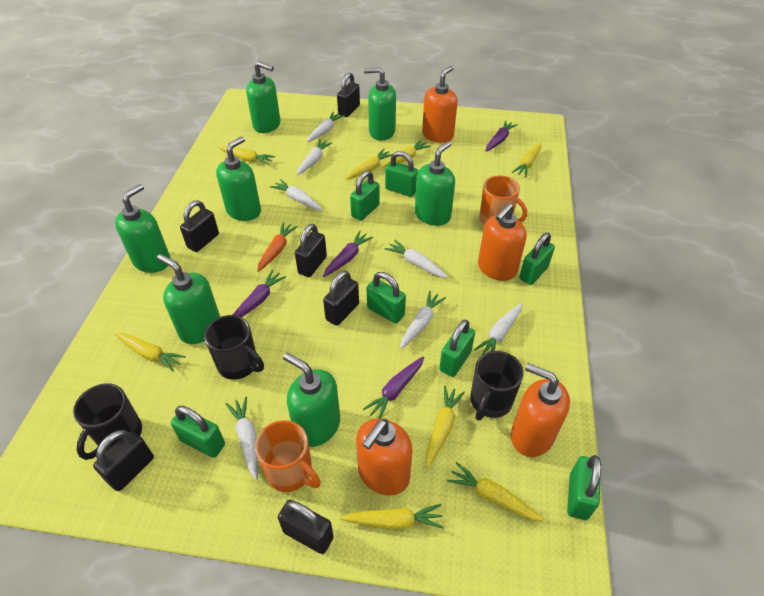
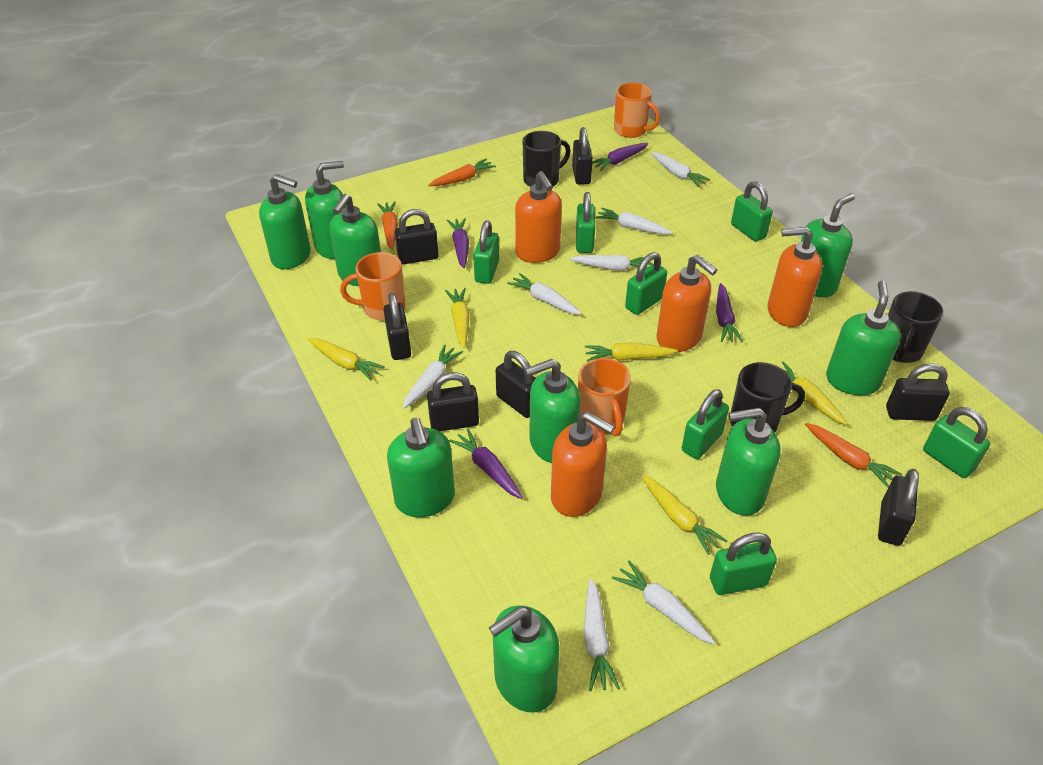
black padlock: [93,430,154,491] [180,200,219,252] [278,500,334,554] [295,224,327,277] [323,271,359,326] [337,73,360,117] = 6 -> [383,292,411,360] [395,209,439,264] [427,372,479,432] [496,351,536,418] [572,127,593,185] [878,469,919,546] [886,363,950,421] = 7
green soap dispenser: [115,184,170,273] [157,254,220,344] [216,136,261,221] [246,61,280,133] [283,353,340,447] [364,67,396,141] [415,141,455,226] = 7 -> [259,174,311,269] [305,161,346,259] [329,194,381,286] [387,418,455,517] [489,605,560,712] [525,359,581,463] [716,408,781,516] [801,194,855,297] [826,281,901,395] = 9
orange carrot: [257,222,298,272] = 1 -> [377,201,398,249] [428,159,496,186] [805,423,902,488] = 3
orange mug: [255,420,321,492] [479,175,527,225] = 2 -> [340,252,405,321] [578,358,631,437] [614,83,660,138] = 3
yellow carrot: [115,333,186,372] [219,146,275,165] [340,504,444,529] [346,149,393,180] [381,140,431,168] [426,386,465,467] [447,462,545,521] [512,143,542,177] = 8 -> [307,338,385,381] [445,288,470,348] [585,343,678,362] [642,475,727,555] [781,362,848,425] = 5

